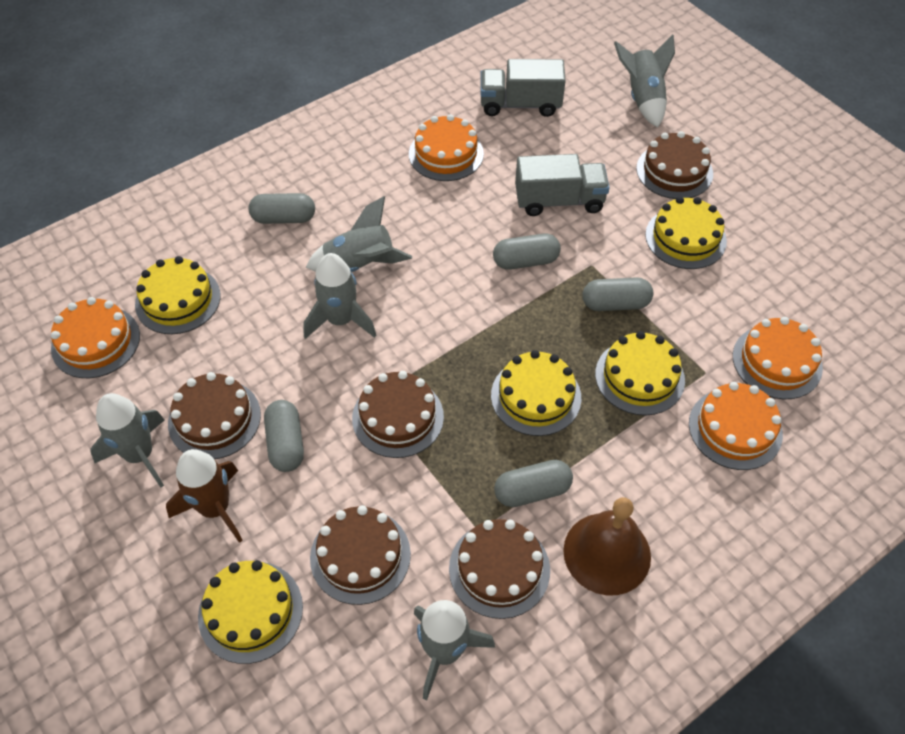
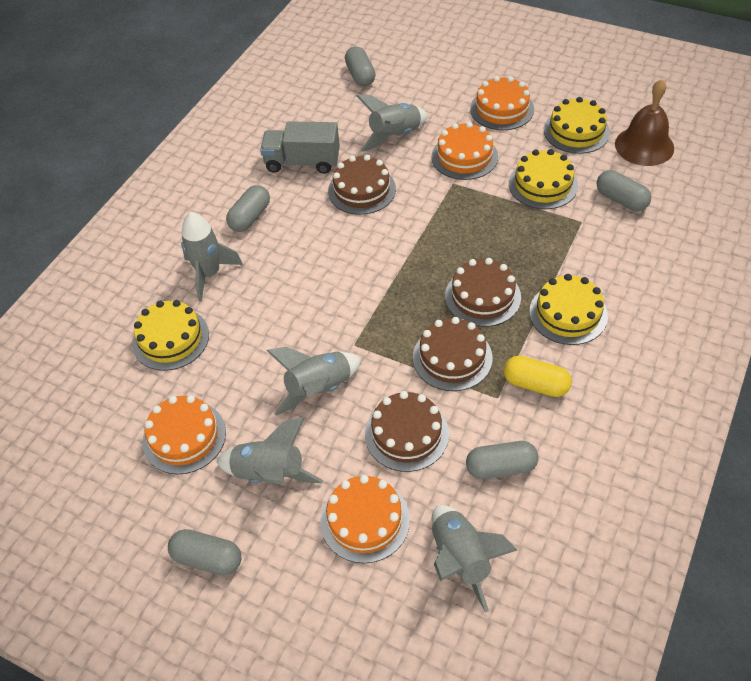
brown cake: [168,372,261,459] [310,505,411,605] [352,371,444,458] [449,519,550,619] [636,131,713,199] = 5 -> [328,155,396,215] [365,391,449,472] [413,317,492,391] [445,258,521,327] = 4
brown rocket: [166,449,243,543] = 1 -> none = 0
grey truck: [480,59,566,117] [515,154,610,216] = 2 -> [260,121,340,174] = 1
yellow cake: [135,256,220,334] [198,560,303,664] [491,350,581,436] [595,331,685,415] [645,197,727,269] = 5 -> [132,300,209,371] [509,149,578,209] [529,274,608,345] [544,97,610,154] = 4
yellow capsule: none = 0 -> [504,355,572,397] = 1

